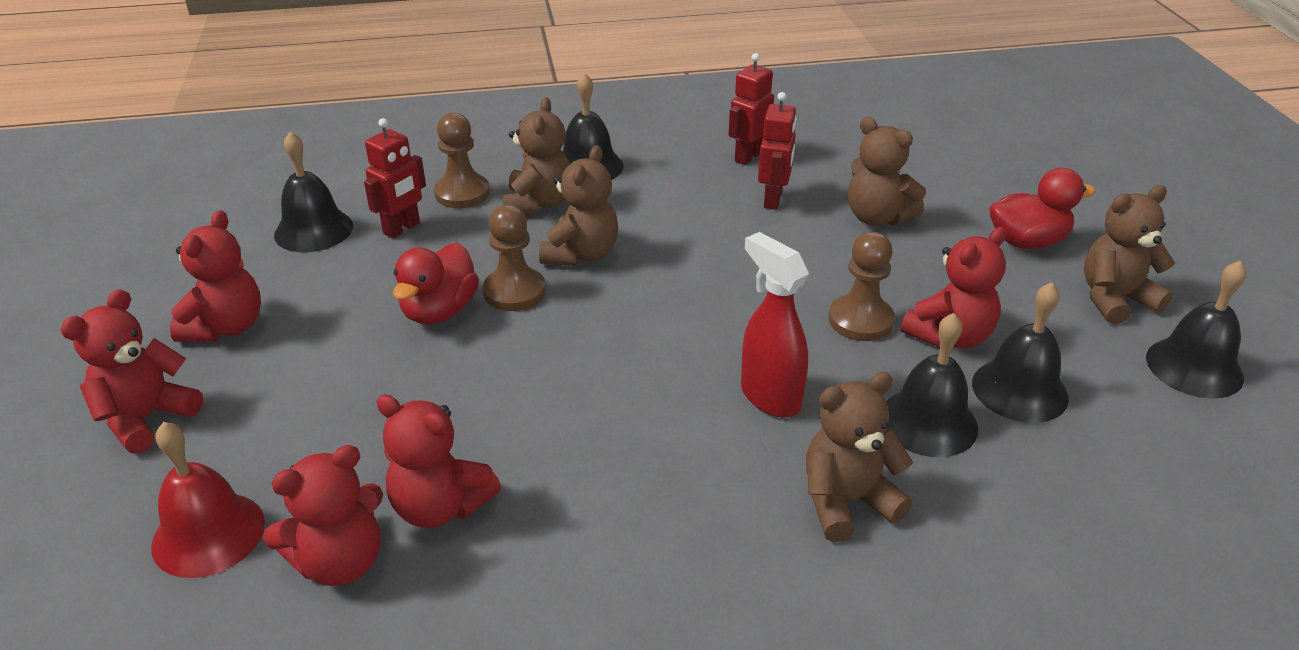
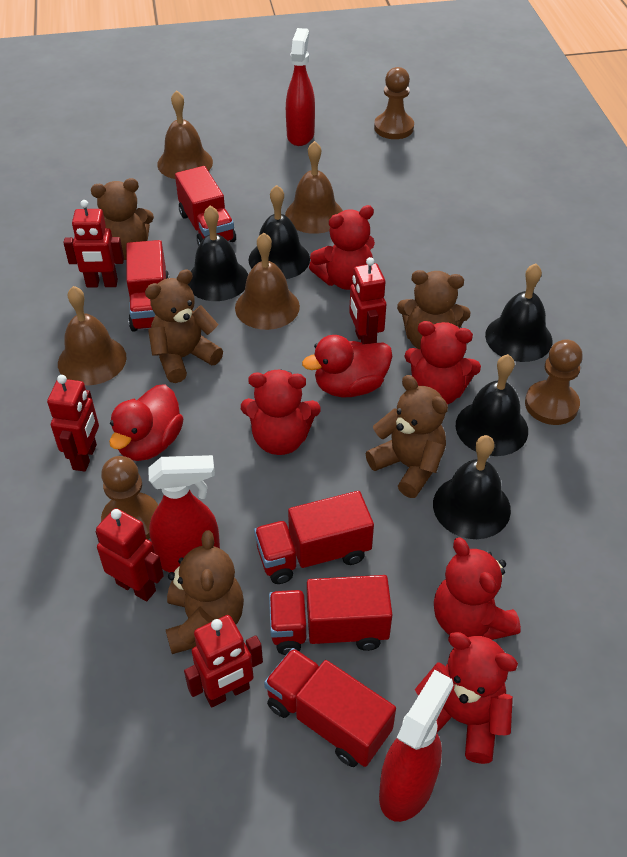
brown bell: none = 0 -> [58,286,127,385] [157,90,213,179] [235,233,300,330] [285,141,343,234] = 4
red bell: [151,422,265,578] = 1 -> none = 0
red robot: [364,118,426,239] [729,53,774,165] [758,92,797,210] = 3 -> [47,375,99,472] [63,200,124,287] [96,508,164,601] [184,615,263,707] [349,257,386,344] = 5
red spray bottle: [741,232,809,418] = 1 -> [148,455,220,573] [286,28,315,146] [379,670,453,822] = 3
red truck: none = 0 -> [126,240,170,332] [175,166,236,246] [254,491,374,584] [264,648,396,767] [269,575,392,655] = 5

